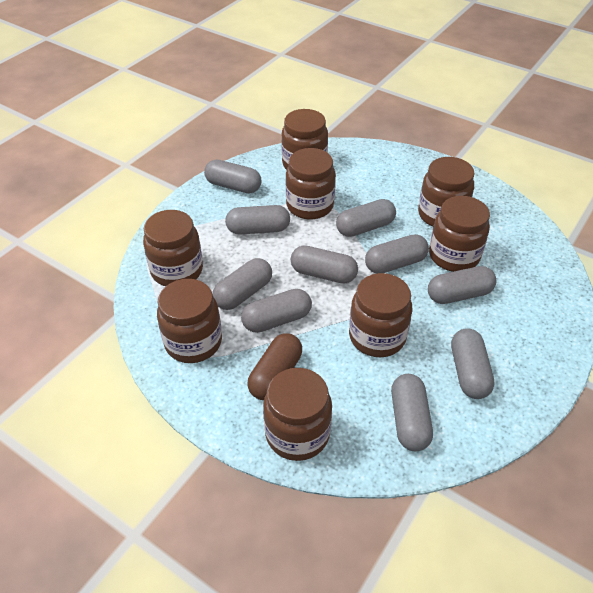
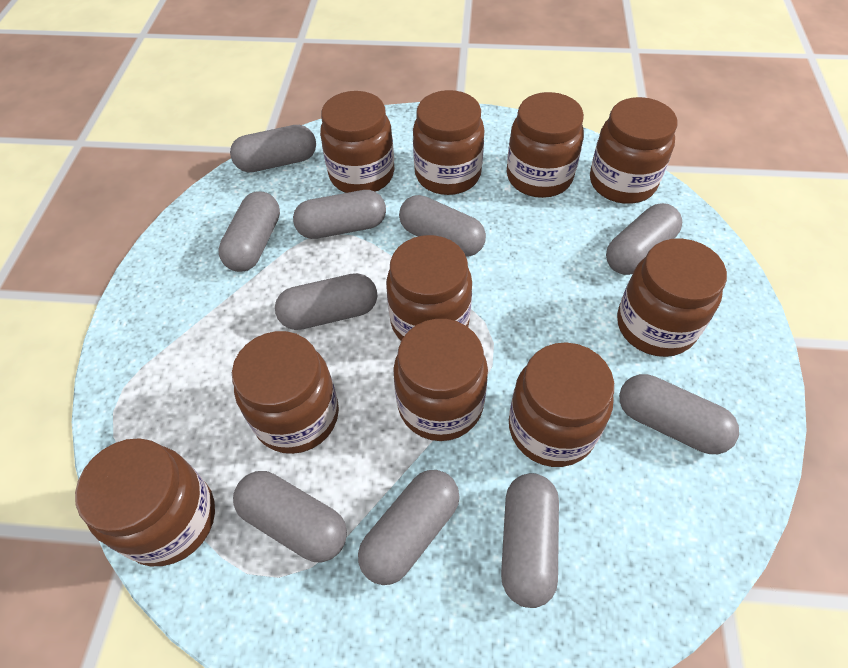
brown capsule: [247,333,302,400] = 1 -> none = 0
brown jar: [143,210,203,286] [157,279,222,363] [263,368,332,461] [281,109,328,170] [286,148,336,219] [349,273,412,357] [418,157,475,227] [429,196,490,272] = 8 -> [75,438,215,566] [232,331,339,454] [320,91,395,193] [386,235,472,340] [393,319,488,441] [413,90,485,195] [507,92,584,198] [509,342,614,467] [590,97,677,204] [617,238,727,357] = 10

